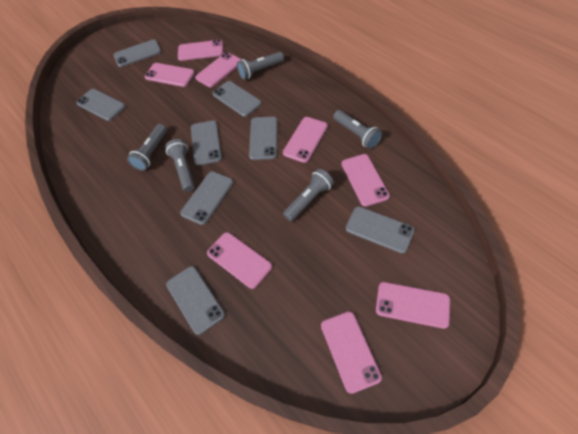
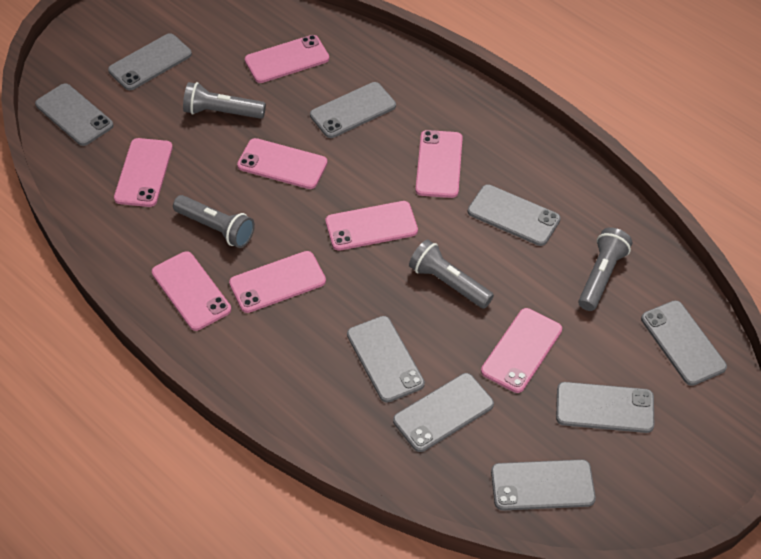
grey flashlight: [127,124,167,171] [165,139,195,192] [237,52,284,80] [283,169,334,221] [333,110,382,149] = 5 -> [173,195,255,248] [183,82,266,119] [409,239,494,309] [578,227,632,311] = 4
grey phone: [76,89,126,121] [114,39,162,67] [166,266,225,335] [180,171,233,225] [191,120,222,166] [213,81,262,117] [249,117,278,160] [346,206,415,254] = 8 -> [35,83,113,146] [108,33,192,90] [310,82,396,138] [347,316,425,403] [393,373,494,452] [468,184,561,246] [491,459,596,511] [556,382,654,433] [641,300,727,386] = 9

